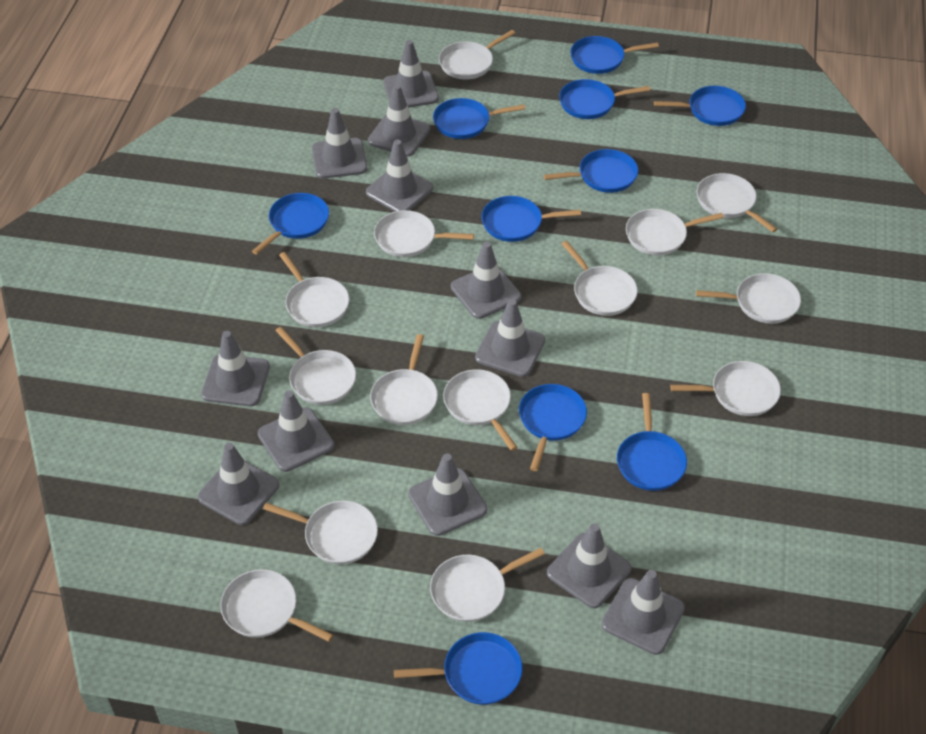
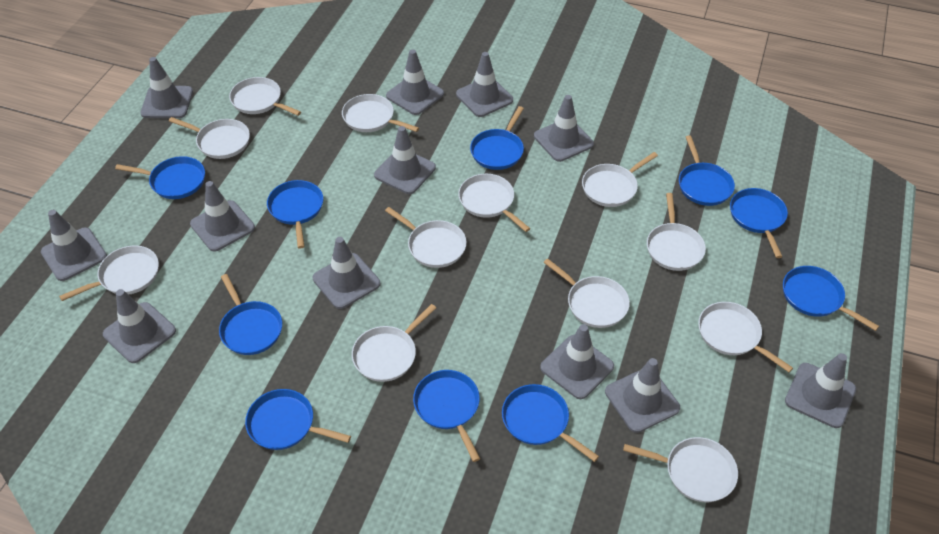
white pan: [220,569,333,642] [263,501,378,564] [275,327,356,405] [279,252,349,327] [370,334,438,425] [374,210,474,257] [430,548,545,622] [439,30,515,80] [443,369,518,451] [562,241,638,316] [626,209,724,255] [670,361,781,416] [696,273,801,324] [697,173,777,232] = 14 -> [59,246,159,301] [169,117,250,159] [229,77,301,116] [342,94,419,132] [352,304,436,382] [385,207,467,268] [458,174,530,232] [543,258,630,328] [582,152,658,207] [623,437,738,502] [647,193,706,271] [698,302,793,372] = 12

